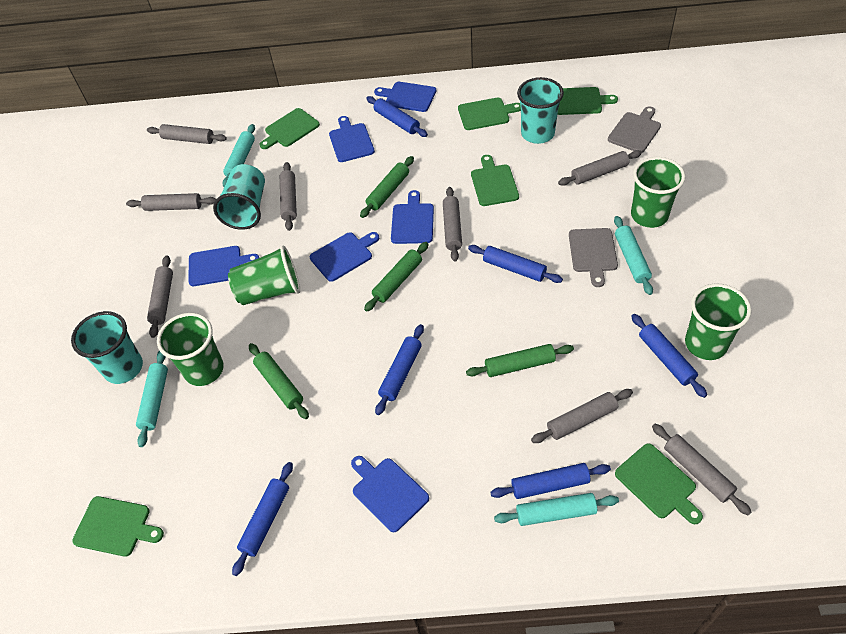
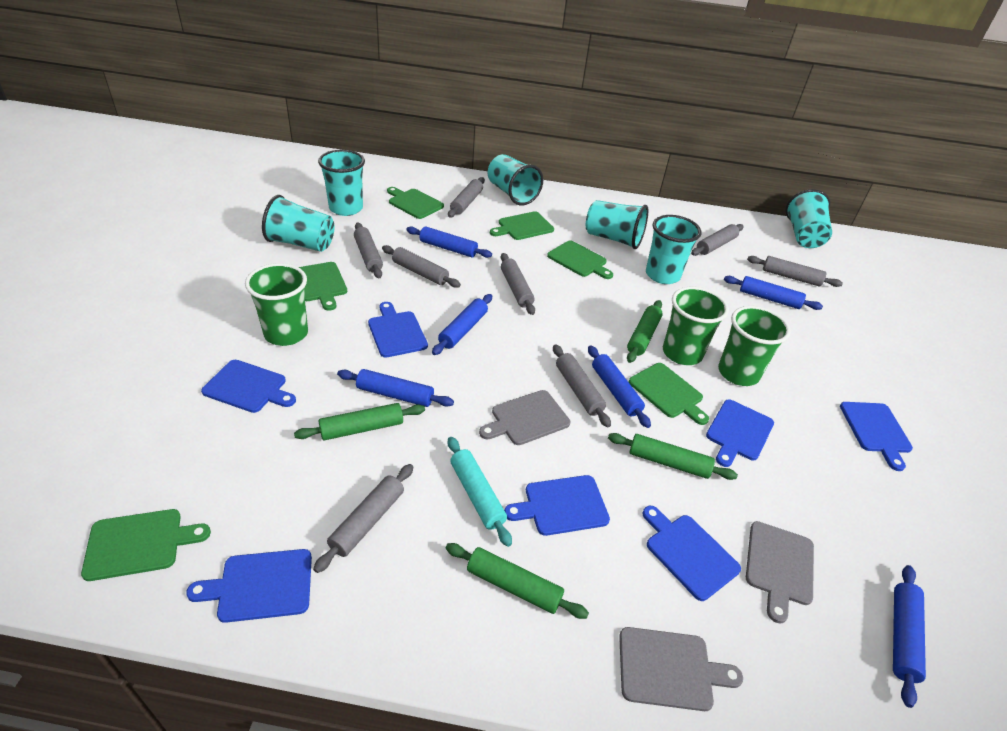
blue cutting board: [188,246,259,286] [310,232,379,282] [329,116,375,162] [351,456,429,532] [374,82,436,112] [391,190,434,244] = 6 -> [186,549,312,623] [201,360,296,413] [368,302,428,357] [504,475,610,536] [642,506,741,601] [706,399,774,467] [840,402,913,471] = 7
green cup: [157,313,224,386] [228,246,300,305] [631,157,685,228] [685,283,752,360] = 4 -> [245,263,308,346] [663,287,729,365] [718,306,791,386] = 3
grey cutting board: [569,228,618,287] [608,106,661,153] = 2 -> [479,390,570,445] [619,627,743,711] [746,521,814,624] = 3
turquoise cup: [71,311,143,384] [213,164,265,230] [517,77,564,144] = 3 -> [262,195,334,252] [318,150,365,216] [488,154,543,205] [586,200,648,249] [646,215,701,284] [786,189,832,248] = 6
turquoise rolling pin: [136,351,168,447] [223,124,255,187] [494,493,619,526] [614,216,653,295] = 4 -> [448,437,512,547] = 1

